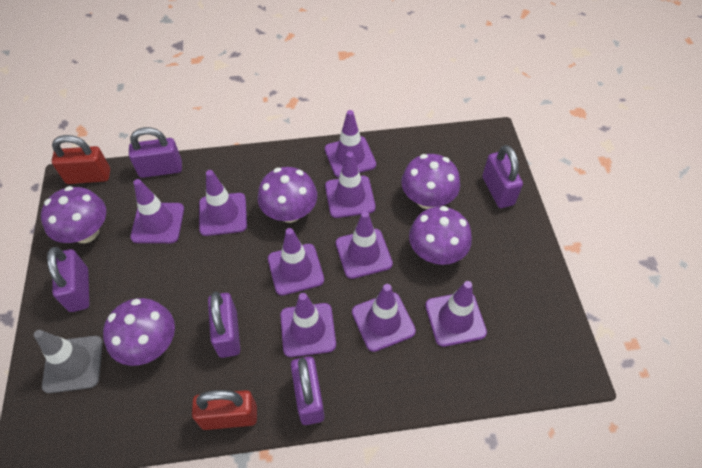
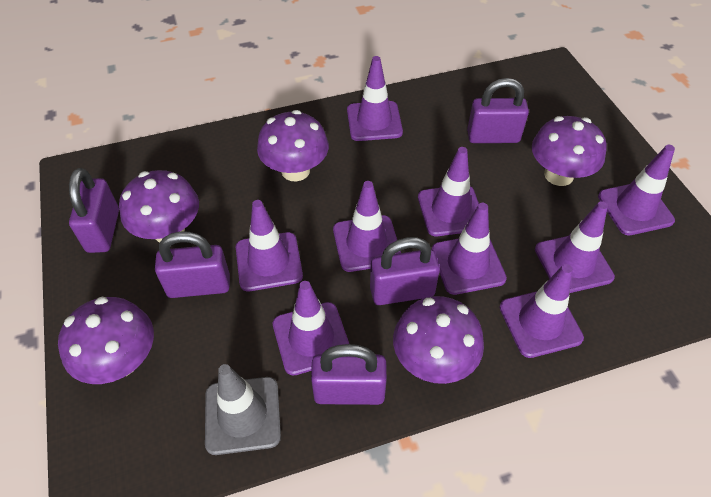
red padlock: [52,135,110,184] [192,390,257,430] = 2 -> none = 0

